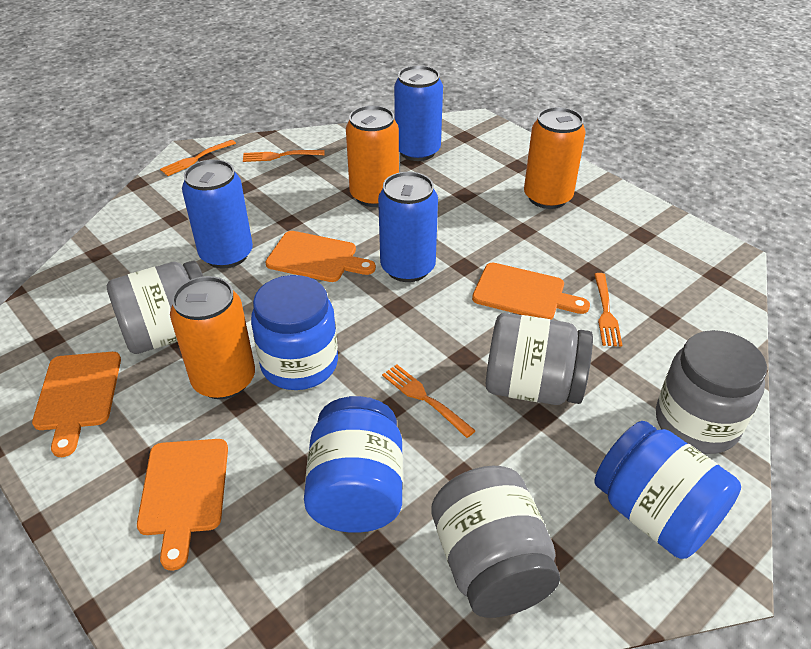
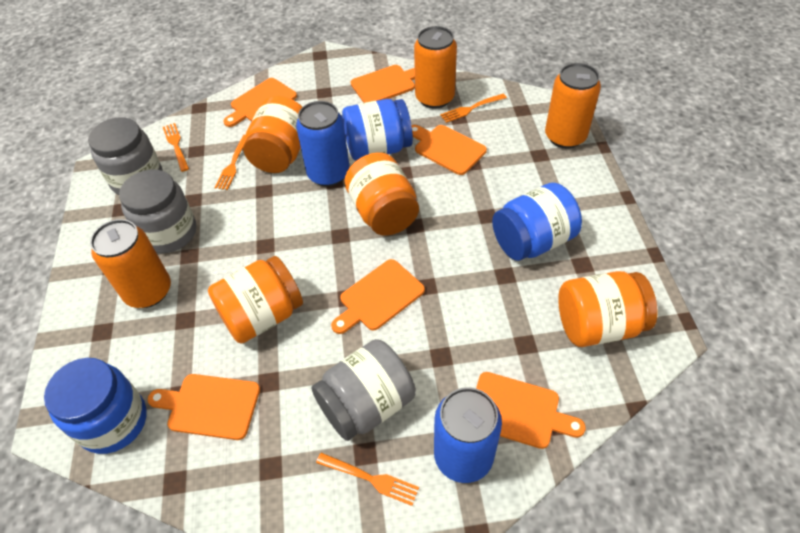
blue can: [182,159,253,268] [378,172,438,282] [394,65,443,161] = 3 -> [296,101,350,187] [434,387,502,483] = 2
grey jar: [107,261,203,354] [431,466,560,618] [486,313,593,405] [656,330,767,454] = 4 -> [88,117,163,195] [119,170,196,253] [312,339,416,441] = 3
orange cutting board: [32,352,121,457] [137,439,228,571] [265,231,376,282] [472,263,590,320] = 4 -> [148,374,260,440] [223,78,297,127] [331,259,425,334] [351,65,415,103] [412,125,487,175] [476,372,586,449] = 6
orange jar: none = 0 -> [208,256,303,344] [243,96,302,173] [345,152,419,236] [558,271,658,347] = 4

